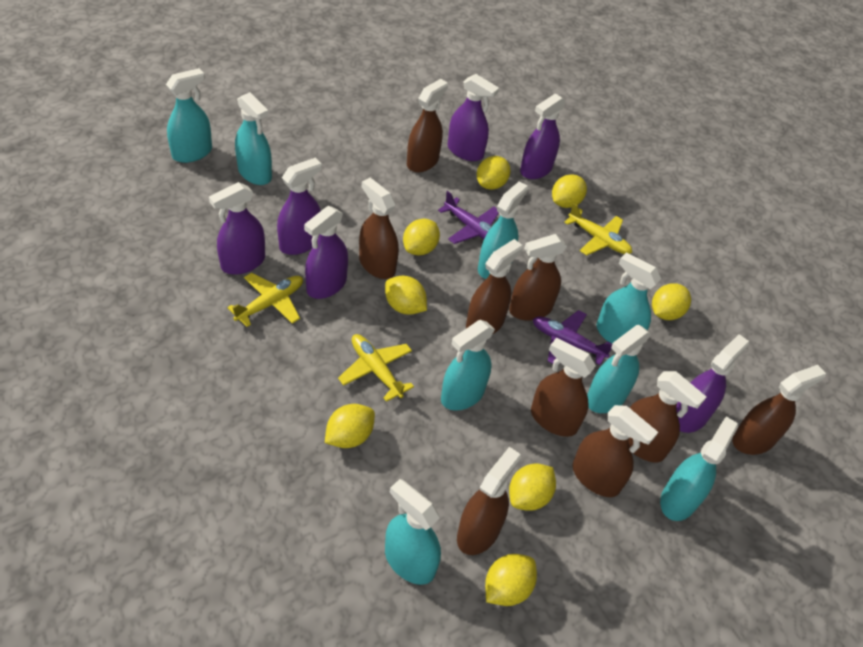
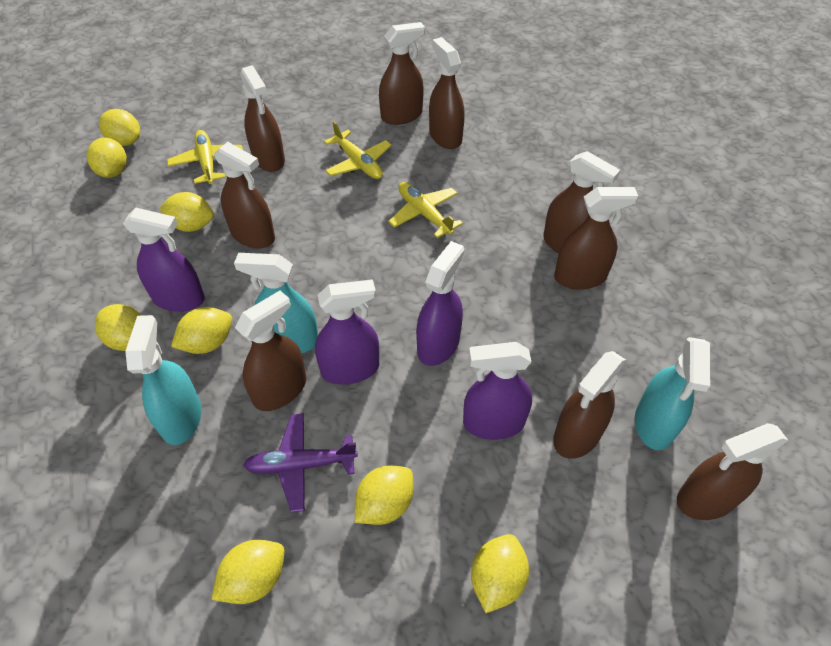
purple plane: [438,191,499,244] [533,310,612,365] = 2 -> [243,413,358,512] = 1
purple spray bottle: [209,182,265,275] [277,158,322,255] [304,206,348,299] [448,74,499,161] [520,93,566,179] [676,334,749,433] = 6 -> [123,208,205,312] [315,279,379,385] [416,241,464,366] [463,342,532,440] = 4
turquoise spray bottle: [166,68,212,163] [235,92,272,185] [385,479,441,585] [441,320,495,410] [478,181,528,279] [587,325,651,413] [596,253,661,344] [660,417,738,521] = 8 -> [125,315,202,445] [234,253,318,353] [635,337,710,450] = 3

